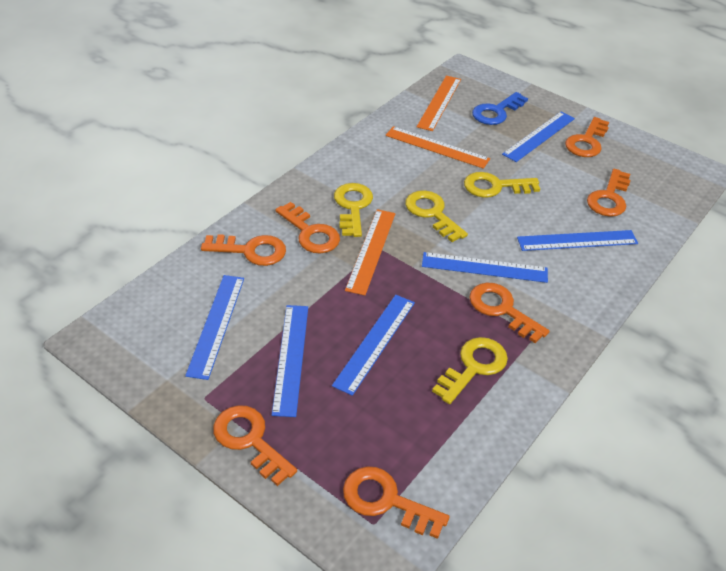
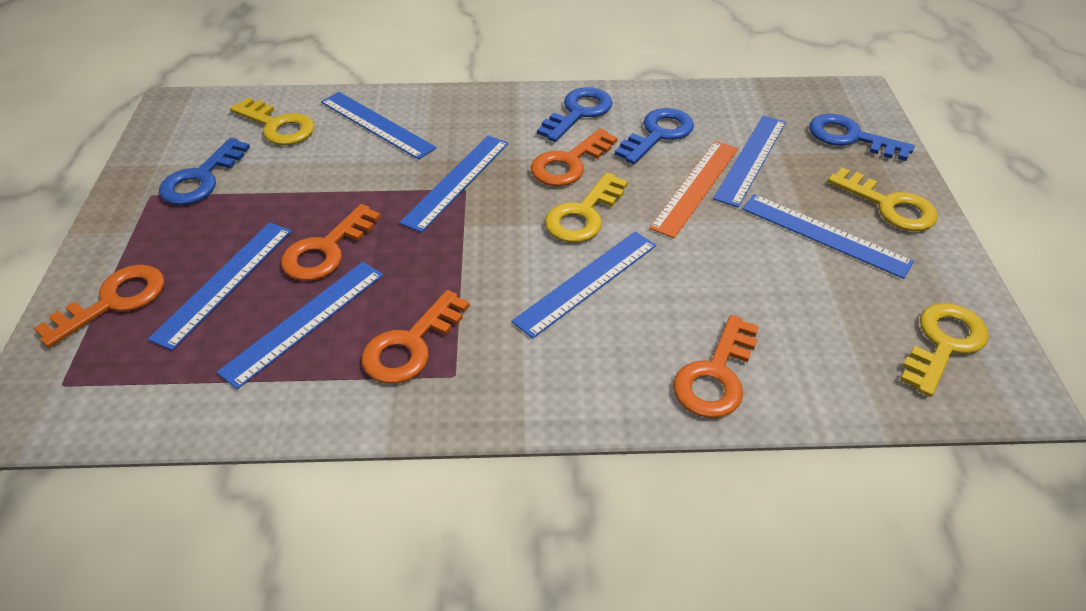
blue key: [472,92,528,125] = 1 -> [159,138,250,205] [537,87,613,142] [615,108,694,164] [809,114,914,161] = 4
blue ruler: [185,275,244,380] [272,305,308,417] [332,295,415,396] [422,252,548,283] [502,112,575,162] [517,230,638,251] = 6 -> [148,222,292,350] [216,262,383,389] [321,92,436,160] [399,135,509,233] [511,231,656,339] [713,115,786,207] [742,194,914,279] = 7
orange key: [201,234,286,266] [213,405,297,486] [275,202,340,254] [343,467,450,539] [469,283,550,343] [565,117,609,157] [587,169,631,217] = 7 -> [34,265,164,348] [281,204,381,281] [362,290,470,384] [531,128,617,186] [673,315,759,418] = 5
orange ruler: [345,209,395,295] [385,126,490,169] [417,76,461,131] = 3 -> [649,141,738,238] = 1

